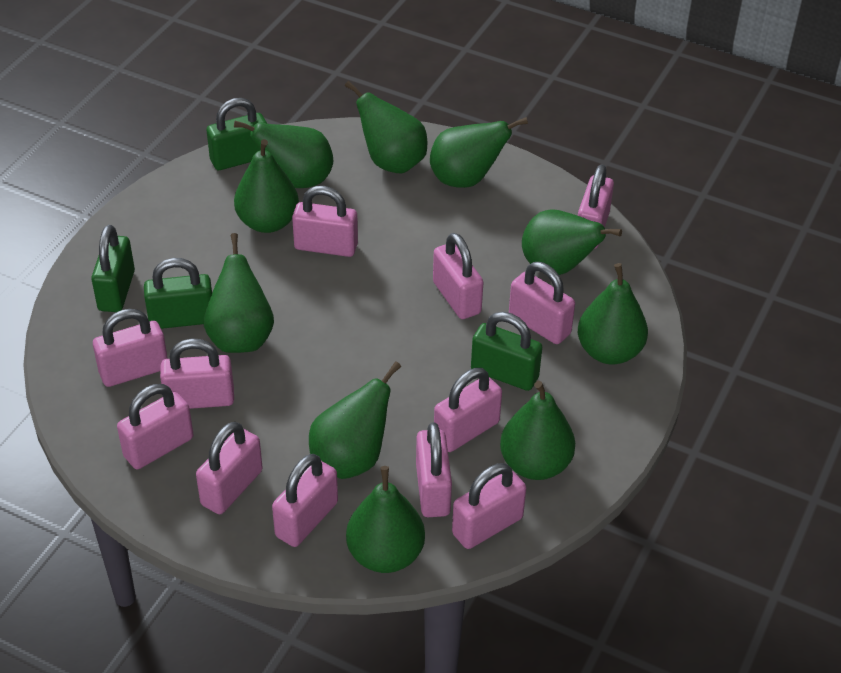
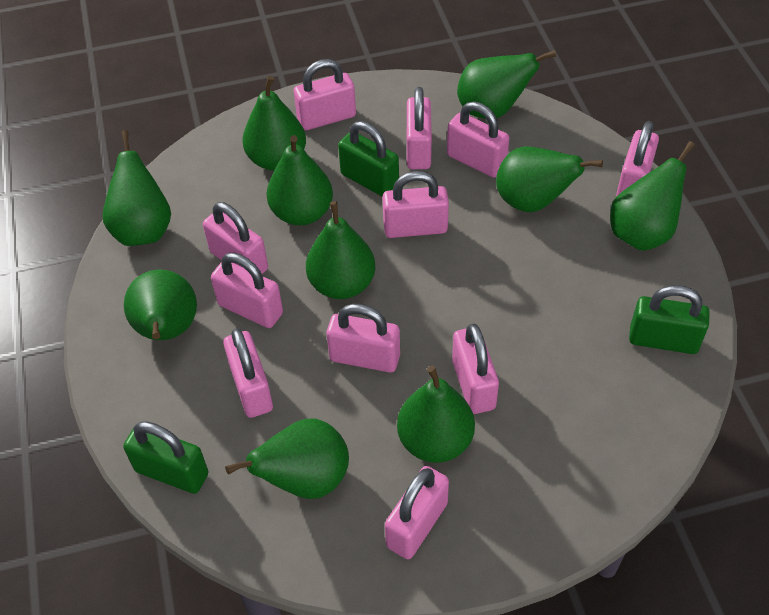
green padlock: [91,225,135,312] [144,258,212,329] [207,98,267,170] [471,312,542,391] = 4 -> [123,421,209,494] [338,121,399,197] [629,285,710,354] = 3
pink padlock: [93,309,168,387] [117,384,193,469] [160,339,234,409] [196,422,263,514] [272,454,338,547] [292,186,358,257] [416,422,452,517] [433,233,484,319] [434,368,502,452] [452,463,526,549] [509,262,575,344] [578,165,614,249] = 12 -> [203,202,268,274] [211,253,283,328] [223,328,273,418] [294,59,356,130] [326,304,400,373] [383,171,449,238] [385,466,449,559] [407,87,432,169] [447,102,509,178] [452,324,499,414] [616,121,659,197] = 11

